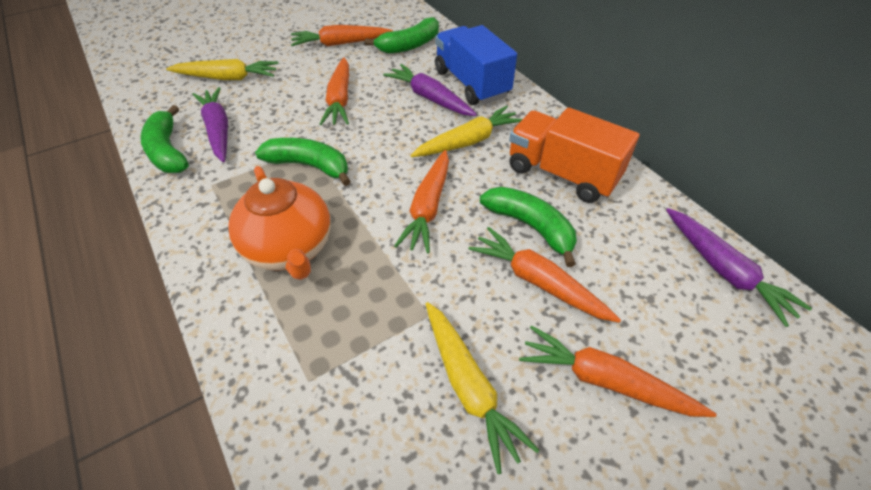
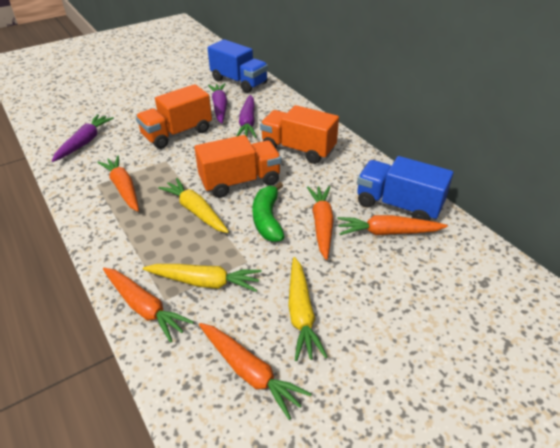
blue truck: [435,25,517,105] = 1 -> [208,39,268,93] [357,156,453,221] = 2
green banana: [140,105,189,173] [255,138,351,186] [365,17,439,54] [480,187,577,267] = 4 -> [253,182,285,242] = 1
orange teapot: [228,166,331,280] = 1 -> none = 0
orange truck: [509,107,640,203] = 1 -> [136,84,212,149] [194,135,281,198] [260,105,339,164] = 3

